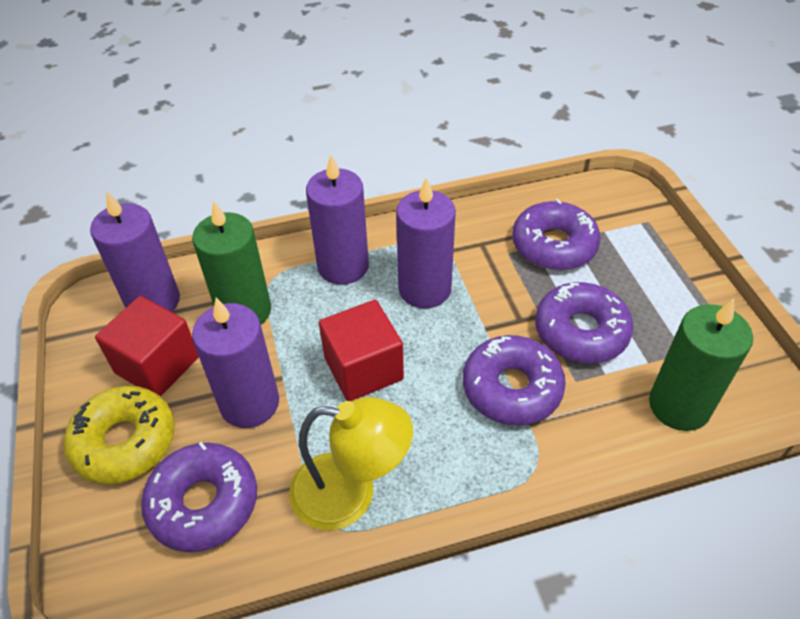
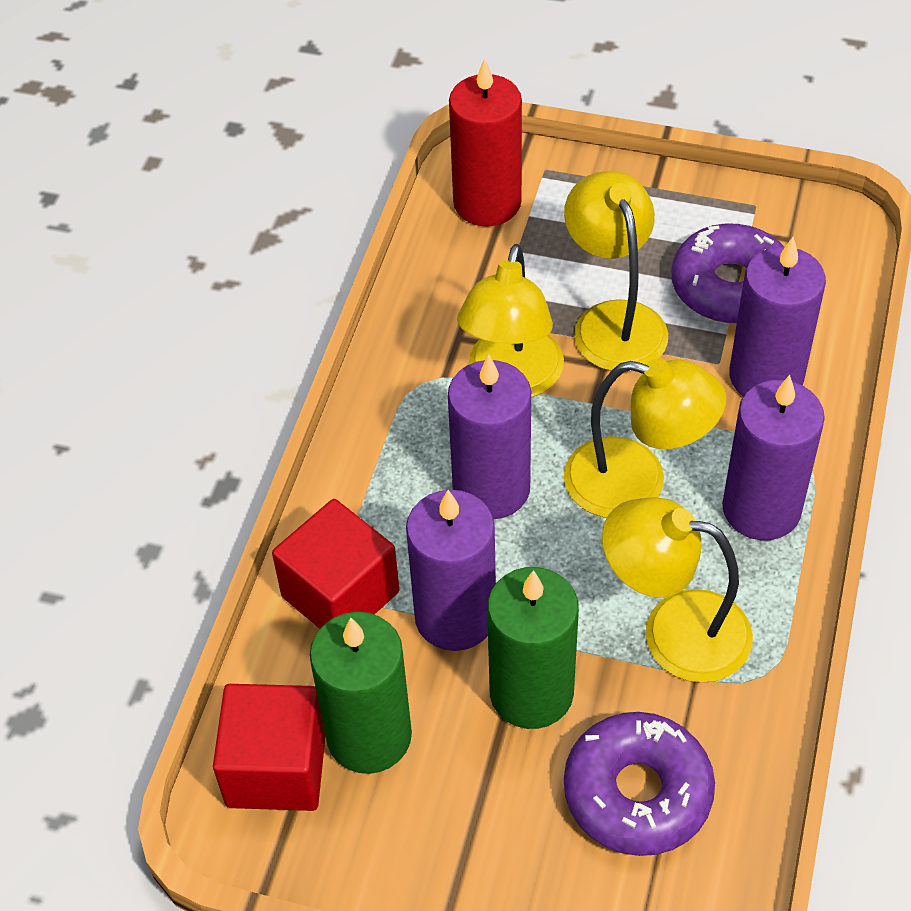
purple donut: [141,442,257,552] [463,335,566,425] [512,199,601,270] [535,282,634,363] = 4 -> [564,712,715,856] [672,224,784,323] = 2
red candle: none = 0 -> [449,58,522,226] = 1
yellow donut: [63,386,175,484] = 1 -> none = 0
yellow lamp: [289,397,413,530] = 1 -> [457,244,564,397] [564,171,668,372] [564,358,727,518] [602,497,753,683] = 4

